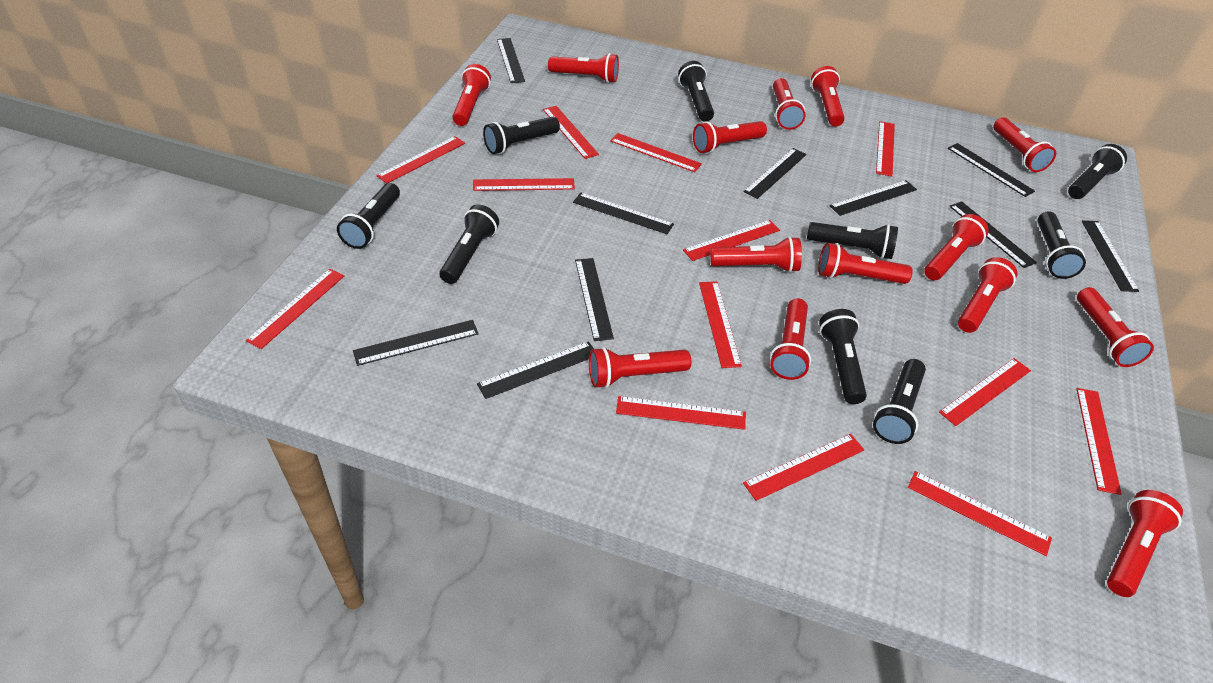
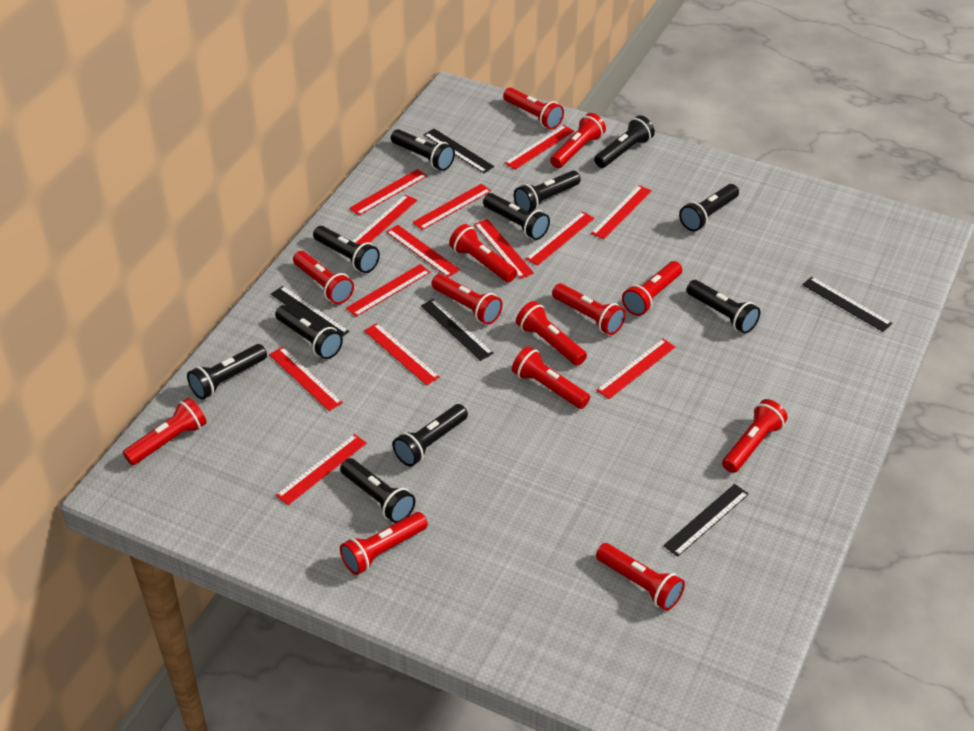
black flashlight: [337,183,400,249] [439,205,499,284] [483,117,560,154] [678,61,714,122] [807,222,898,259] [819,309,867,404] [873,359,926,444] [1037,211,1086,279] [1068,144,1127,199] = 9 -> [187,344,267,399] [275,305,343,359] [313,226,380,273] [340,458,416,523] [391,129,455,171] [392,404,468,466] [483,193,550,240] [514,170,581,212] [594,115,655,168] [679,184,739,231] [687,280,760,334] = 11
black ruler: [353,320,479,366] [477,341,594,399] [497,38,525,83] [573,193,674,234] [575,258,614,341] [743,148,807,199] [829,180,917,216] [948,143,1035,197] [949,201,1037,268] [1082,220,1139,292] = 10 -> [271,286,350,337] [421,299,494,361] [424,129,494,173] [663,484,749,557] [802,277,892,332] = 5
red flashlight: [452,64,491,126] [548,53,619,83] [589,347,691,388] [693,121,767,153] [710,237,802,273] [770,298,811,380] [773,78,805,130] [811,66,845,127] [818,243,913,284] [924,214,989,280] [958,257,1018,333] [994,118,1056,172] [1077,287,1154,367] [1107,490,1183,597] = 14 -> [123,398,207,465] [293,251,354,304] [340,512,428,575] [431,274,503,325] [449,224,517,282] [503,88,564,129] [512,346,590,409] [516,301,587,366] [550,113,606,168] [552,283,626,335] [596,543,685,611] [622,261,682,316] [722,399,788,473] = 13

